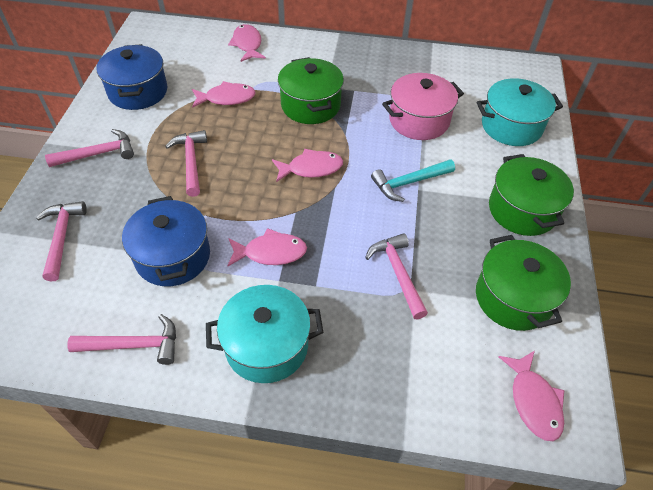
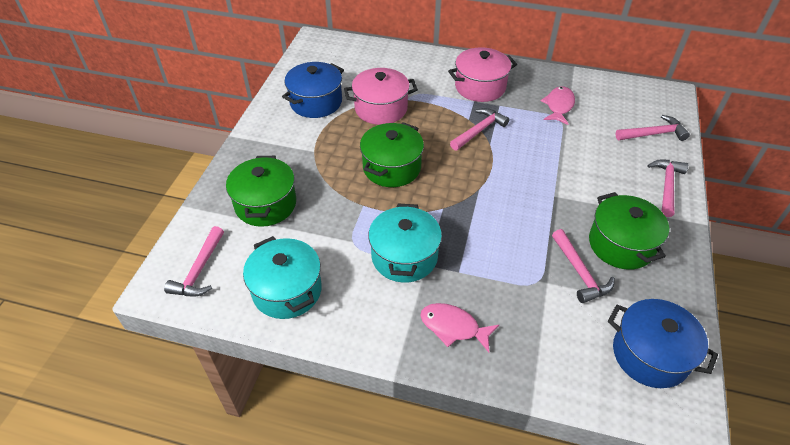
pink fish: [192,81,256,108] [227,228,307,266] [228,24,266,62] [272,149,343,182] [499,351,564,441] = 5 -> [420,303,499,352] [541,86,575,125] = 2
pink pot: [382,73,464,140] = 1 -> [344,68,418,125] [448,47,517,102] = 2
turquoise hammer: [371,159,455,202] = 1 -> none = 0

